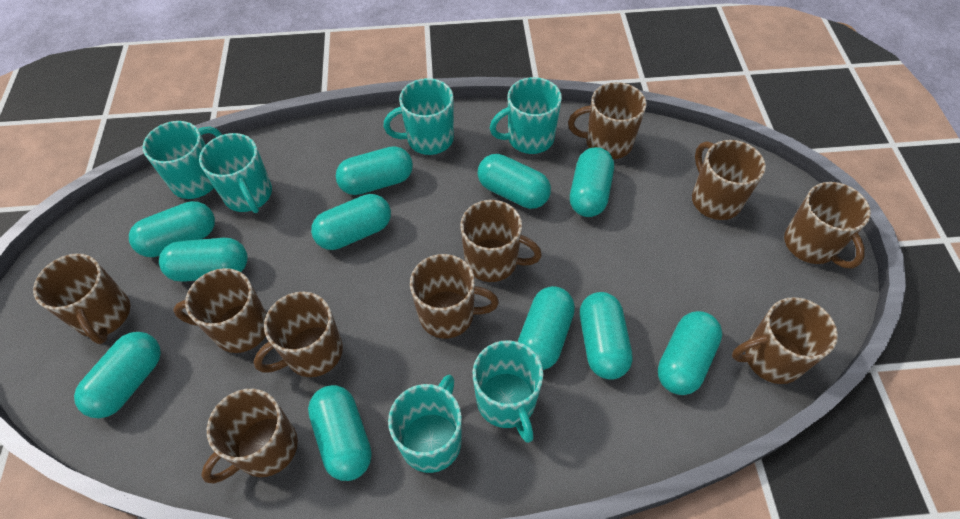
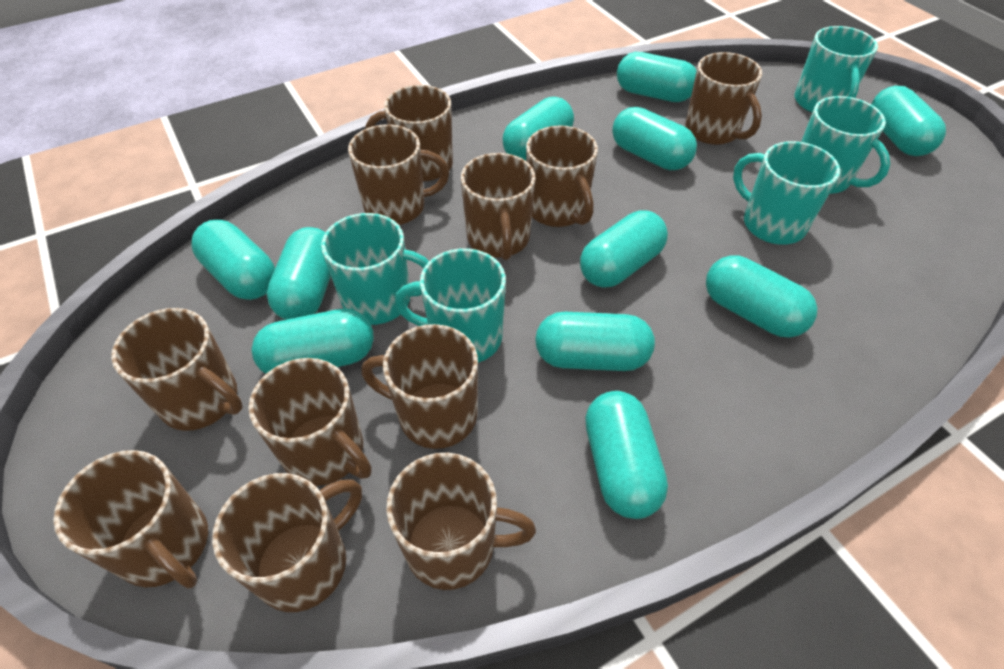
brown mug: [33,254,130,344] [173,268,267,353] [201,389,298,484] [254,292,343,377] [410,254,499,338] [461,200,542,282] [568,82,646,159] [692,140,766,220] [732,297,838,384] [784,182,871,269] = 10 -> [53,450,208,588] [111,308,243,431] [212,473,362,612] [249,358,372,486] [348,124,449,225] [361,324,478,449] [365,85,453,181] [386,453,536,590] [461,153,536,260] [526,125,598,227] [685,52,762,145] = 11
turquoise mug: [143,121,222,199] [199,133,272,213] [383,78,454,155] [388,374,462,473] [473,340,543,443] [490,77,562,154] = 6 -> [321,213,429,325] [395,249,506,363] [733,141,840,244] [795,26,878,112] [801,96,890,194] = 5

